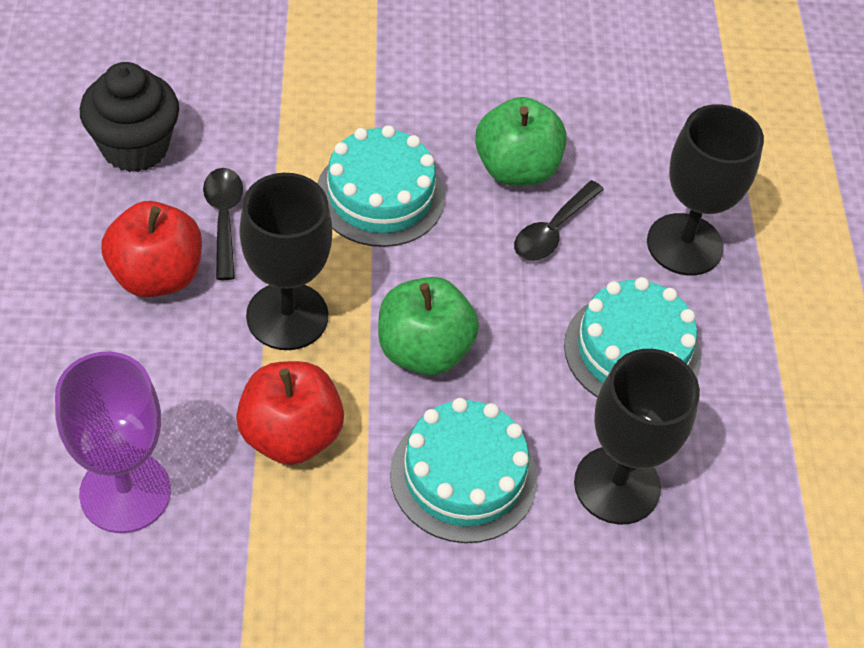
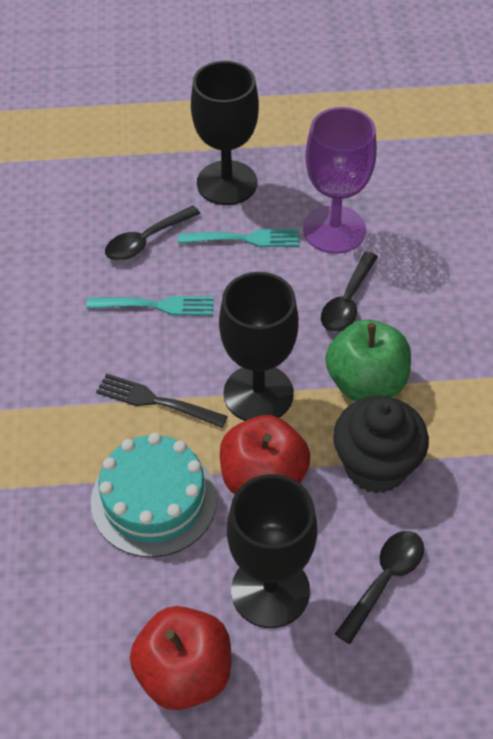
black fork: none = 0 -> [96,373,228,428] = 1
black spoon: [203,168,243,280] [514,180,604,261] = 2 -> [105,206,201,260] [321,252,378,332] [335,531,424,644] = 3
green apple: [378,277,479,375] [475,97,567,186] = 2 -> [325,320,411,401] = 1
turquoise cake: [317,125,445,247] [390,398,537,543] [564,277,701,397] = 3 -> [91,433,217,557] = 1
turquoise fork: none = 0 -> [86,296,214,316] [178,229,300,247] = 2

